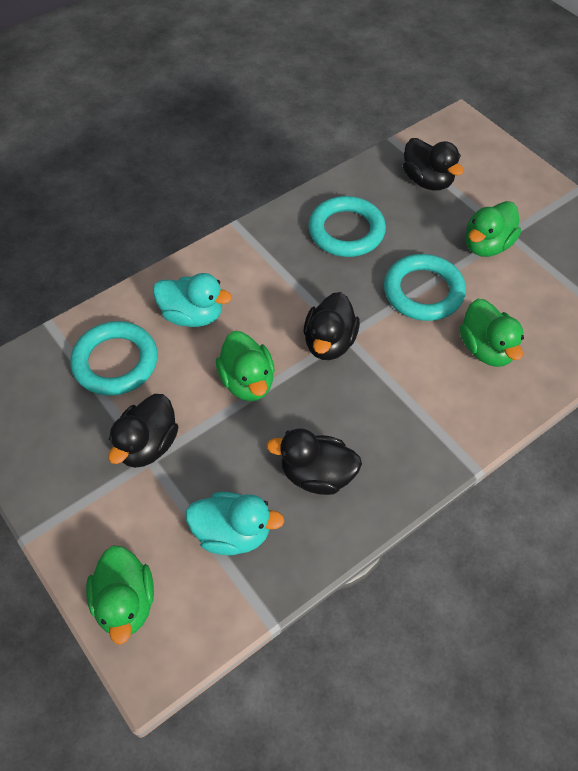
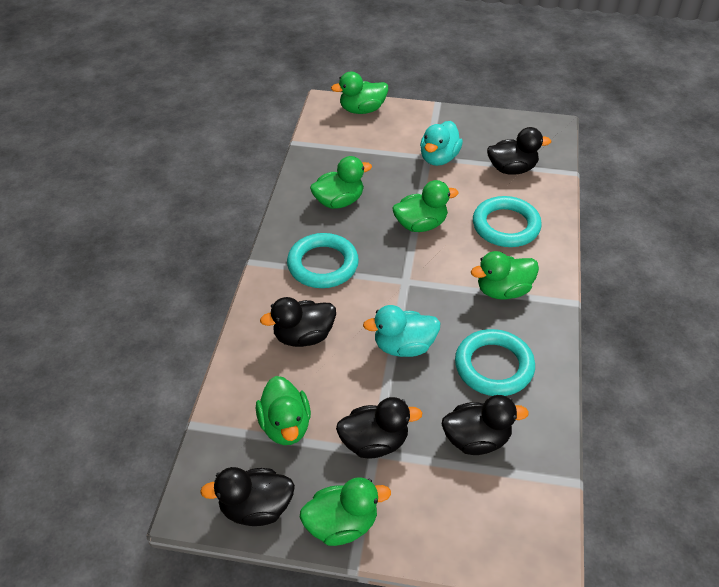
black duck: [108,394,178,468] [266,428,362,495] [304,292,360,360] [403,138,464,191] = 4 -> [200,467,295,526] [260,297,336,347] [336,397,422,459] [442,395,529,455] [487,127,551,175] = 5
green duck: [86,545,154,645] [216,331,275,401] [460,299,524,367] [466,201,521,257] = 4 -> [256,376,311,445] [299,477,391,546] [310,156,372,209] [331,71,388,114] [393,180,459,232] [471,251,539,300] = 6

